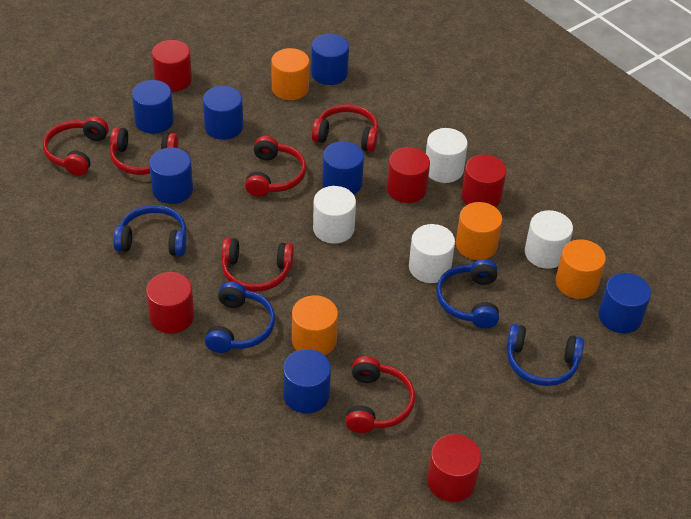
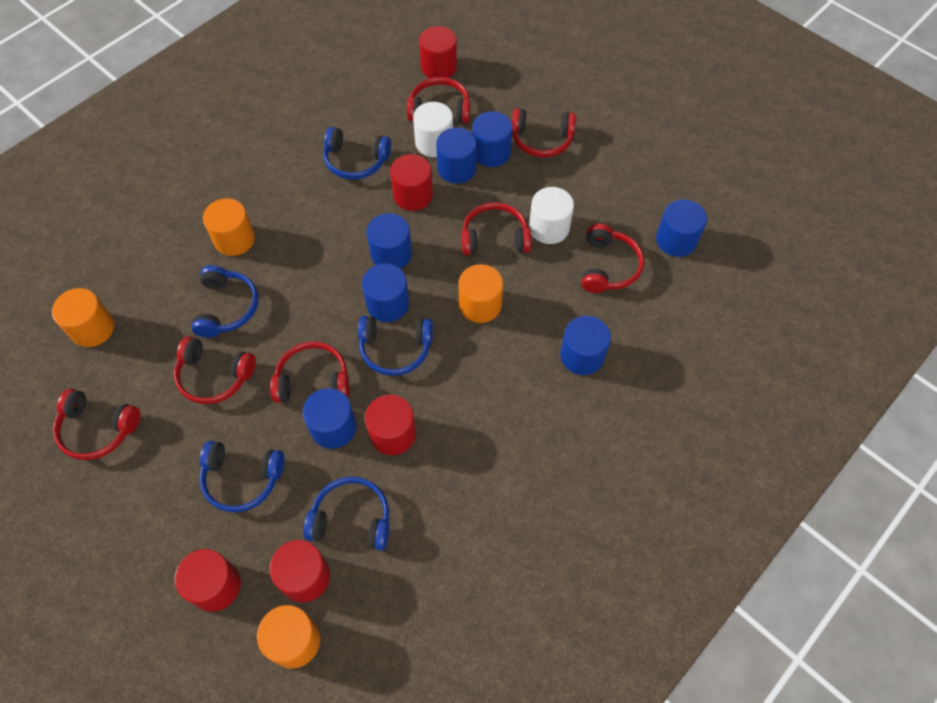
blue headphones: [113,205,187,256] [205,282,275,353] [436,259,499,328] [506,324,584,386] = 4 -> [191,265,258,338] [199,441,285,512] [304,477,390,551] [323,127,391,180] [358,316,433,376] = 5
red headphones: [43,117,109,176] [110,127,179,175] [221,238,294,292] [245,136,306,197] [312,104,378,152] [345,356,415,433] = 6 -> [53,389,141,460] [174,337,256,404] [270,341,349,403] [407,77,470,123] [462,202,531,256] [512,108,576,157] [582,223,644,293] = 7
white cylinder: [313,186,356,244] [409,224,455,283] [426,128,468,183] [525,210,573,269] = 4 -> [413,102,453,157] [529,187,574,244] = 2

